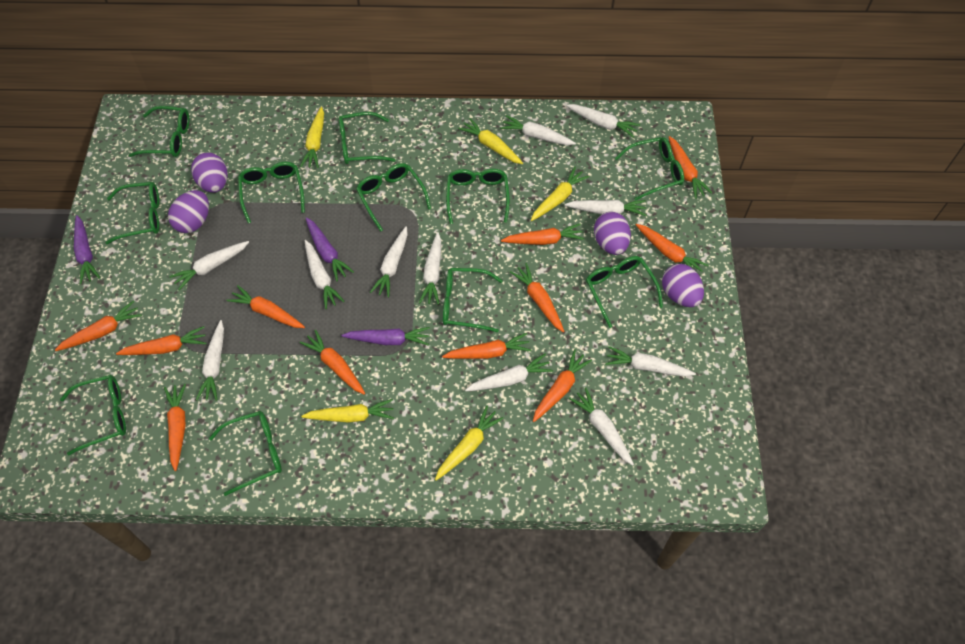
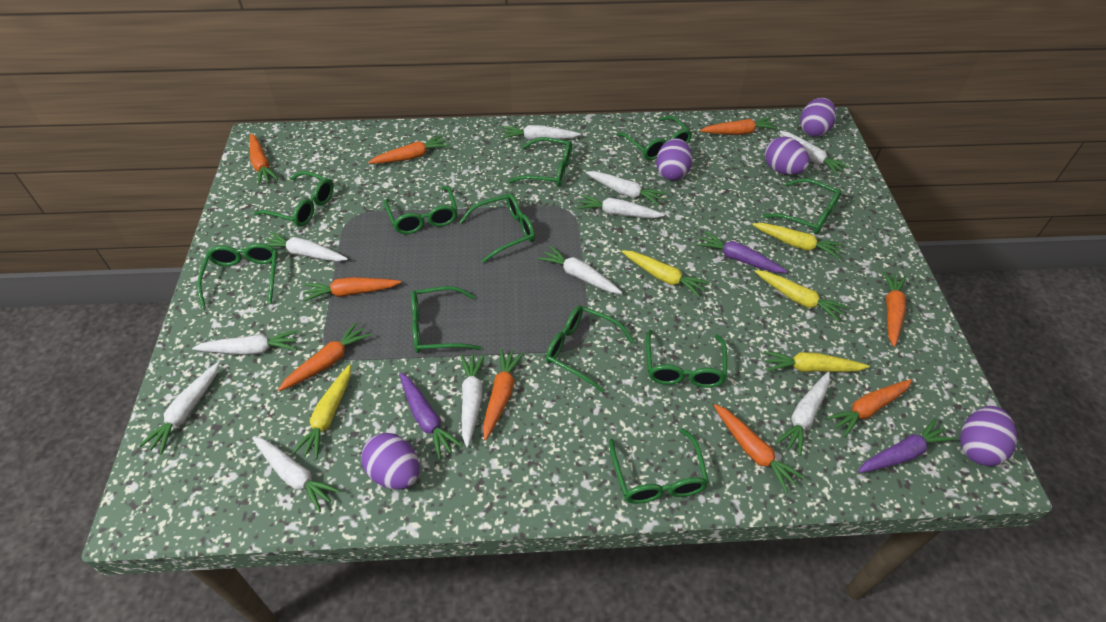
orange carrot: [55,301,142,351] [116,326,207,355] [164,384,186,471] [226,285,305,328] [300,330,365,395] [442,333,531,359] [501,223,584,245] [510,263,564,332] [533,349,592,422] [636,224,708,272] [669,136,712,199] = 11 -> [250,134,278,185] [278,322,371,391] [303,277,401,301] [368,135,449,164] [483,348,524,440] [700,117,778,135] [713,404,805,493] [826,379,912,438] [883,271,906,347] = 9
purple egg: [168,190,209,233] [191,152,228,193] [594,212,631,255] [662,264,704,307] = 4 -> [361,433,420,490] [656,138,692,181] [765,137,810,175] [800,97,836,137] [960,406,1017,466] = 5

